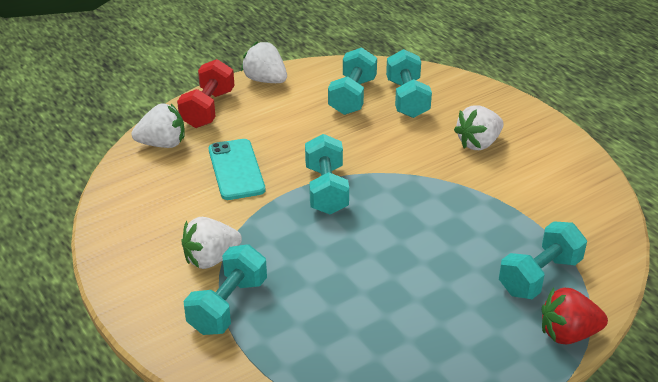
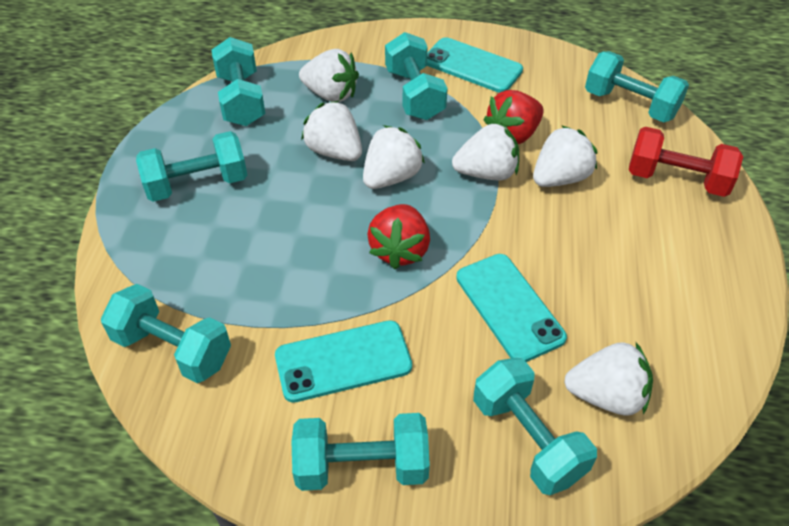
red strawberry: [542,288,608,345] = 1 -> [367,204,430,269] [483,90,544,144] = 2
turquoise dumbbell: [183,244,267,335] [305,134,349,214] [328,47,377,115] [386,49,432,118] [499,221,587,299] = 5 -> [101,284,231,383] [136,131,247,202] [211,37,266,126] [291,413,430,491] [385,32,448,120] [473,358,597,495] [585,51,689,122] = 7
turquoise phone: [209,139,265,200] = 1 -> [275,320,412,403] [427,37,523,93] [456,254,567,362] = 3
white strawberry: [132,103,185,148] [182,217,242,269] [241,41,287,83] [454,105,504,150] = 4 -> [299,49,359,102] [301,100,362,161] [363,125,425,189] [452,123,519,180] [533,125,598,187] [564,342,653,416] = 6

